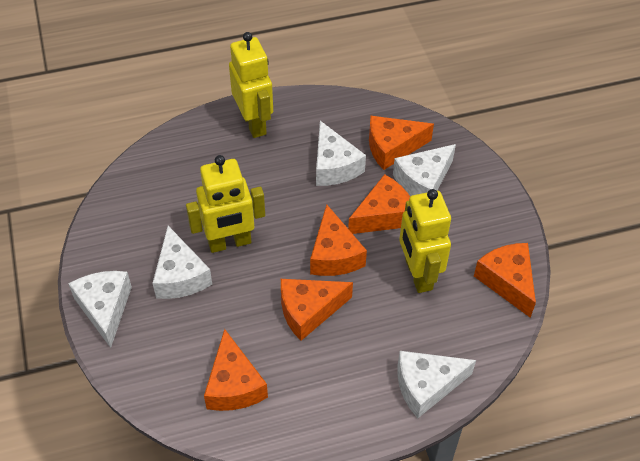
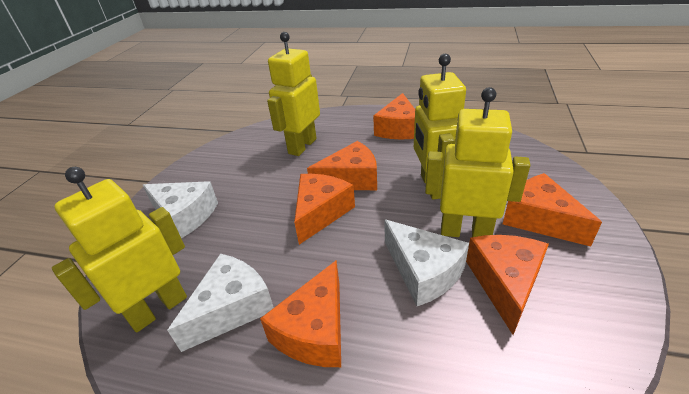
white cheese: [68,271,132,348] [152,226,212,299] [316,121,366,186] [393,144,456,196] [397,351,476,418] = 5 -> [143,181,218,238] [167,254,274,352] [384,220,469,306] = 3
yellow robot: [186,155,265,253] [229,32,273,138] [399,189,451,293] = 3 -> [52,167,187,332] [267,32,320,156] [414,54,466,200] [425,87,531,237] = 4

